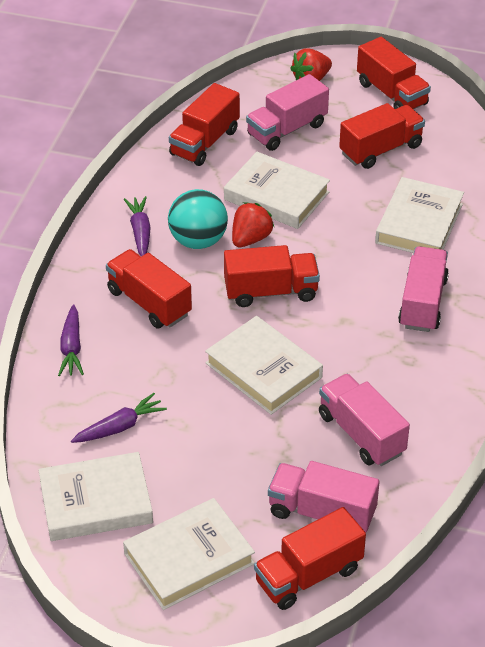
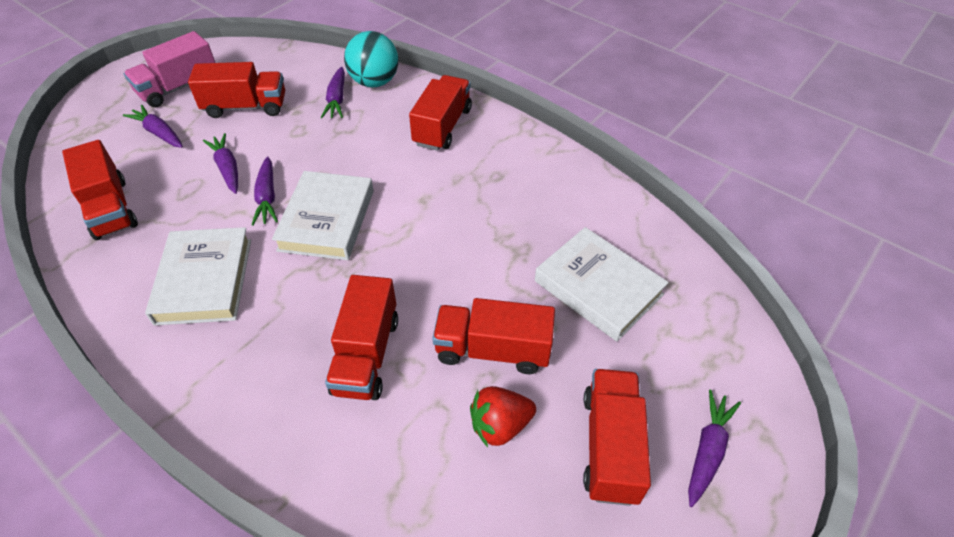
pink truck: [246,74,329,151] [268,461,380,533] [319,374,410,466] [398,246,449,332] = 4 -> [124,31,215,107] = 1
purple carrot: [58,304,84,376] [71,393,167,443] [124,196,151,256] = 3 -> [123,105,183,148] [203,133,238,194] [252,156,278,226] [320,67,345,118] [688,390,741,507] = 5
red strawberry: [232,202,274,247] [290,48,332,81] = 2 -> [470,386,536,447] = 1
white book: [38,452,153,541] [123,498,255,610] [205,316,323,415] [224,152,330,229] [375,177,464,253] = 5 -> [145,227,251,325] [272,171,374,260] [535,227,669,341] = 3

